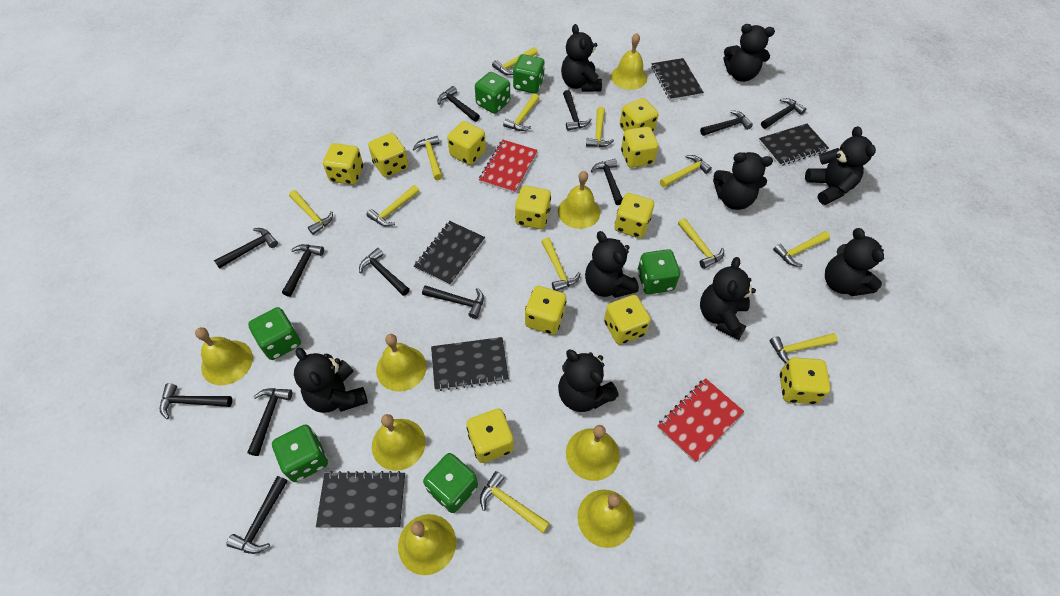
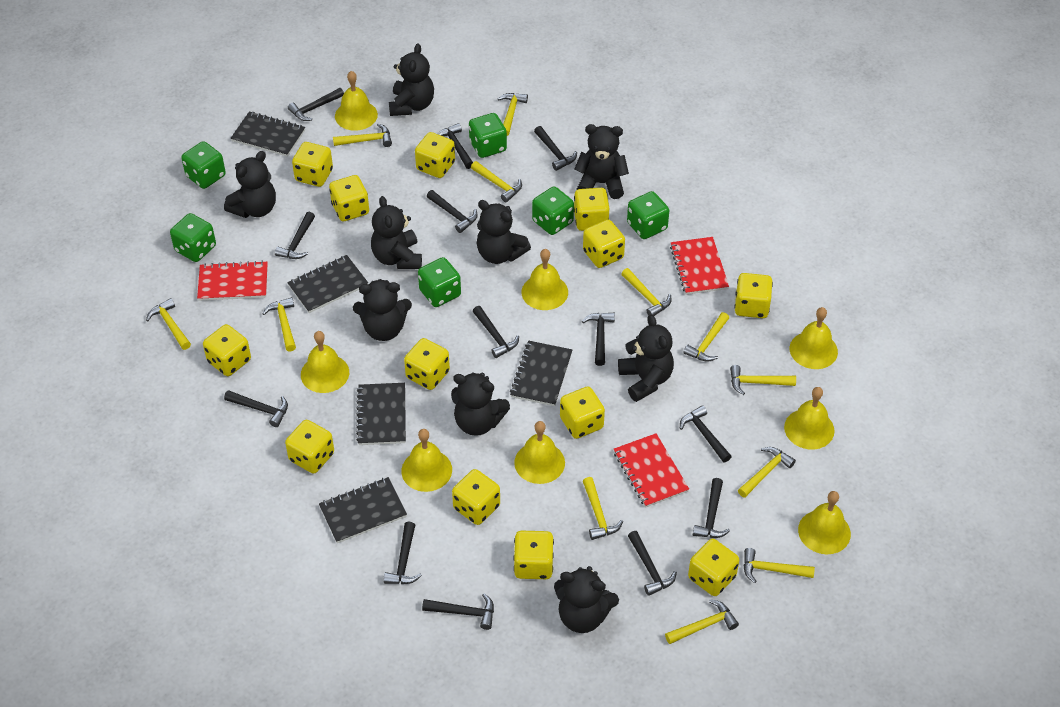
black hammer: [160,383,232,419] [214,228,278,269] [226,476,288,554] [247,388,292,456] [282,244,324,297] [359,248,410,296] [422,285,484,319] [437,86,480,122] [563,90,592,131] [591,159,623,205] [700,110,753,136] [761,98,806,129] = 12 -> [224,390,288,427] [275,212,315,259] [288,88,344,121] [383,522,422,584] [422,594,494,630] [427,190,478,233] [438,123,473,169] [473,306,519,358] [534,126,577,171] [582,313,615,366] [628,531,677,596] [680,405,732,463] [693,478,730,538] = 13
red notebook: [479,140,538,193] [657,378,744,462] = 2 -> [197,261,268,301] [614,433,689,507] [670,237,729,295] = 3
yellow dice: [323,143,363,185] [368,133,408,177] [447,121,486,165] [467,409,514,463] [515,185,551,229] [525,286,566,335] [604,295,651,345] [615,193,654,238] [620,98,659,132] [621,127,658,168] [780,357,831,404] = 11 -> [203,324,251,376] [285,420,334,474] [292,142,333,187] [329,175,369,221] [404,338,450,390] [415,132,455,178] [452,469,500,525] [514,531,554,579] [560,387,605,439] [574,188,609,231] [583,220,625,268] [688,539,739,596] [734,273,773,318] = 13

